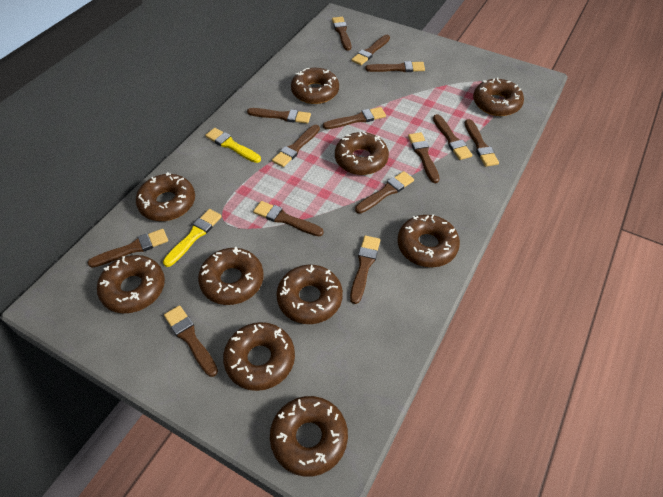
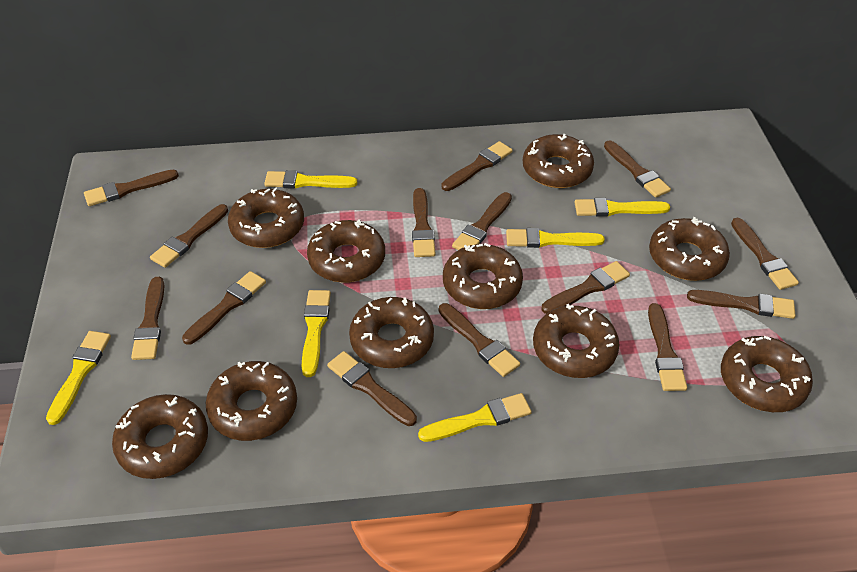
yellow brush: [163,209,222,267] [205,128,261,163] = 2 -> [46,331,111,425] [264,170,357,189] [302,290,331,377] [418,393,532,442] [506,228,605,248] [575,198,670,217] = 6

